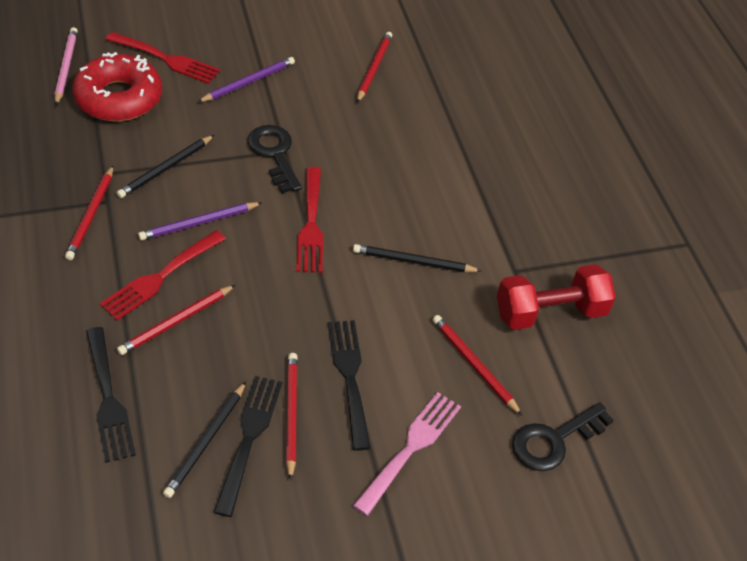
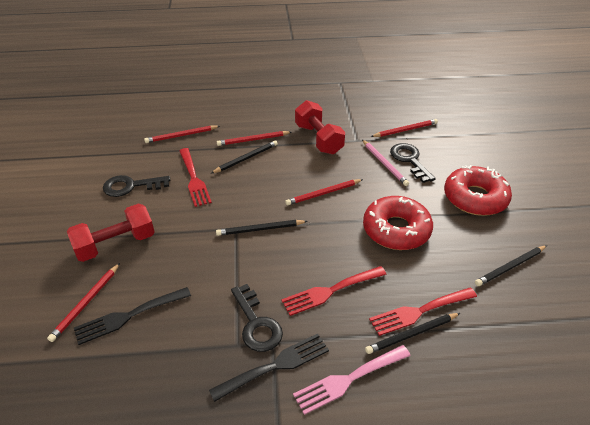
black fork: [86,327,136,463] [214,376,282,517] [328,320,371,451] = 3 -> [74,287,191,345] [209,334,329,402] = 2
black key: [248,125,302,193] [512,402,614,471] = 2 -> [103,175,170,197] [231,284,283,352] [390,143,436,183] = 3
black pencil: [117,135,214,198] [163,382,246,498] [353,244,481,272] = 3 -> [211,140,278,173] [216,220,308,236] [365,313,460,354] [475,245,547,286] = 4
purple pencil: [138,202,263,240] [198,57,295,102] = 2 -> none = 0
red donut: [72,52,162,121] = 1 -> [363,196,433,250] [444,165,512,216] = 2
red dumbbell: [497,264,616,330] = 1 -> [67,203,155,262] [295,100,345,154] = 2

